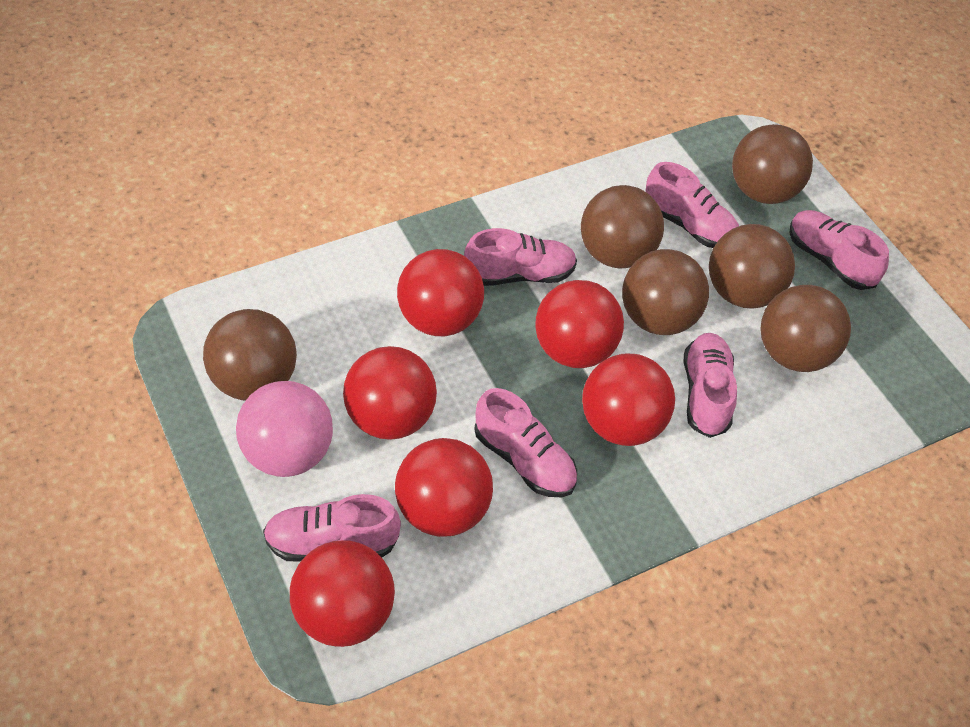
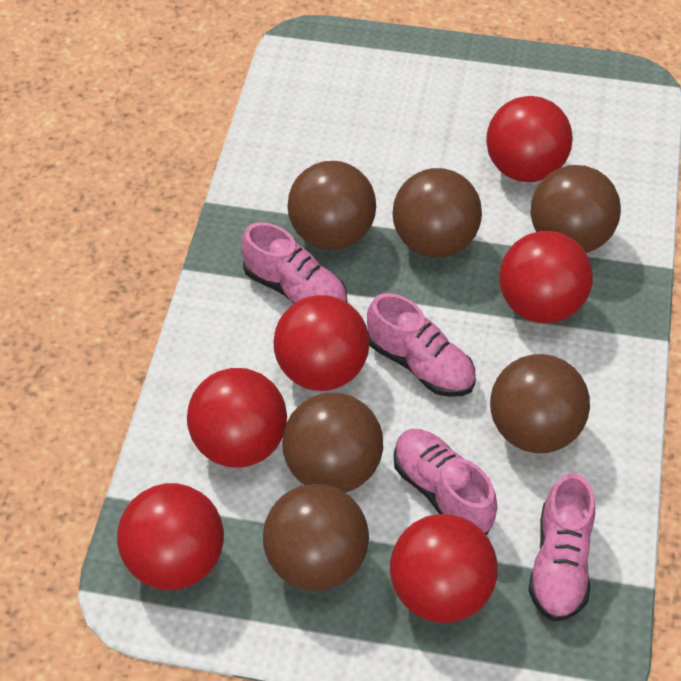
pink ball: [236,381,333,477] = 1 -> none = 0
pink shoe: [263,494,401,562] [464,228,577,286] [474,388,577,497] [645,162,739,248] [684,333,737,438] [790,210,889,290] = 6 -> [242,222,347,303] [367,293,476,397] [394,429,497,535] [528,473,595,621] = 4

